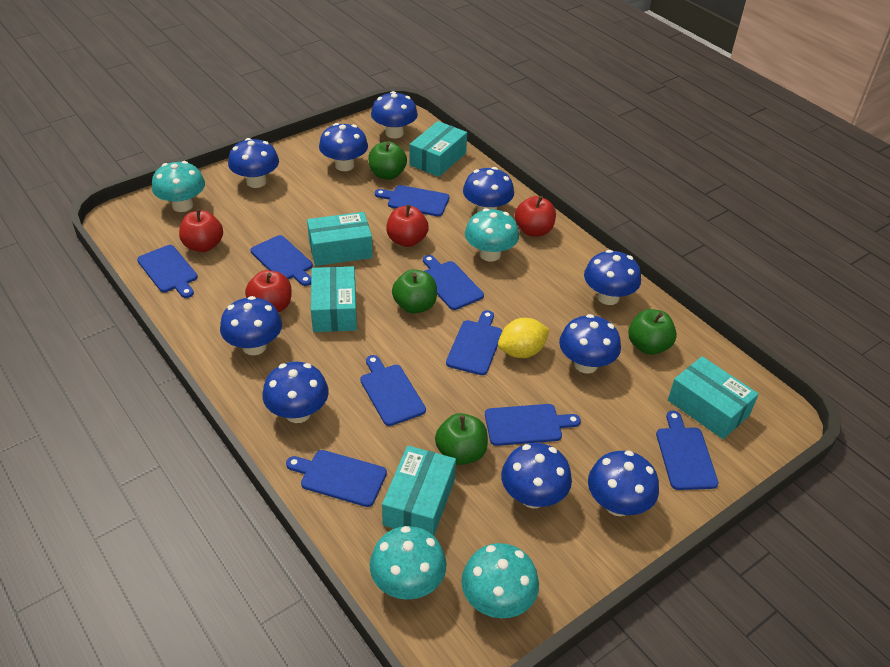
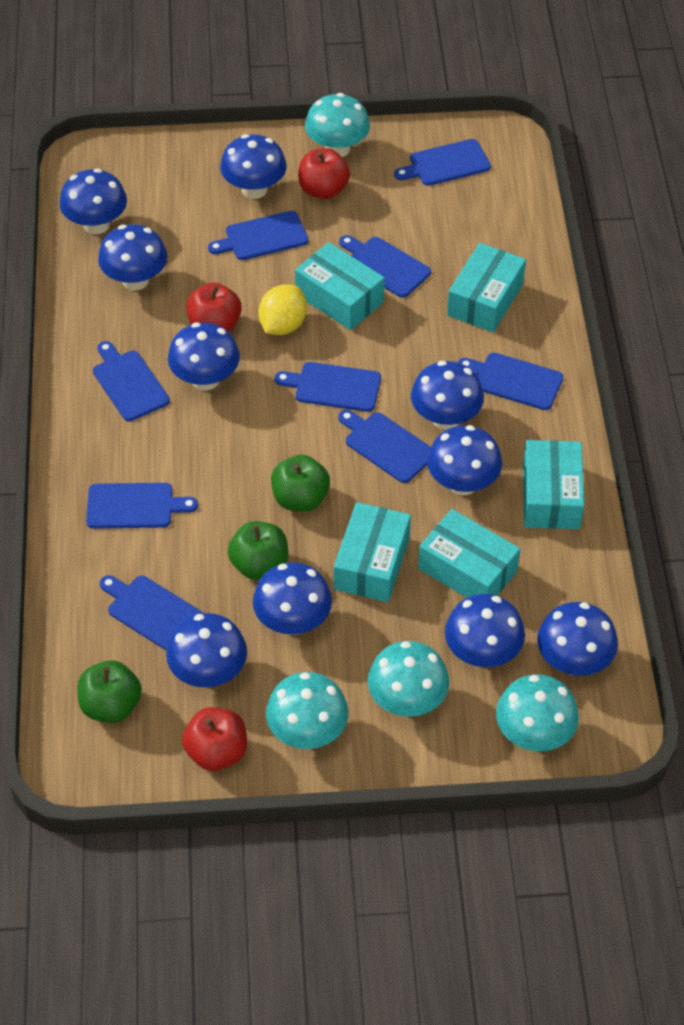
green apple: [368,141,407,180] [392,269,437,314] [435,413,488,465] [628,309,677,355] = 4 -> [77,660,142,723] [228,521,288,580] [271,455,330,512] = 3
red apple: [179,209,223,252] [245,270,291,312] [386,205,429,247] [515,196,556,237] = 4 -> [182,707,247,771] [186,282,242,332] [298,148,350,199] = 3

